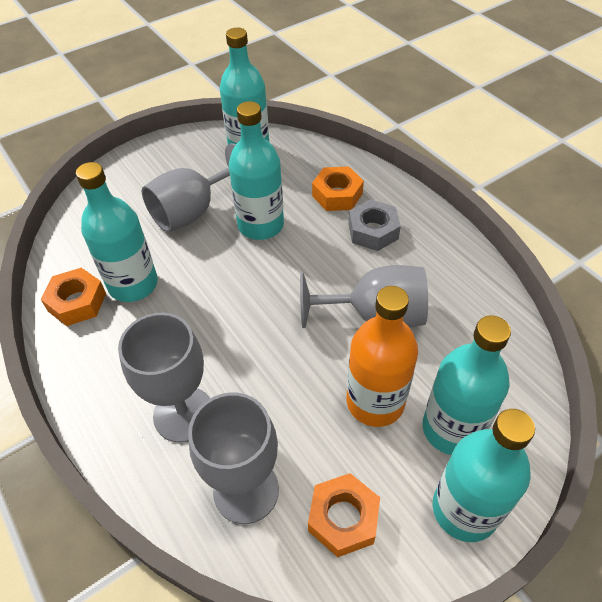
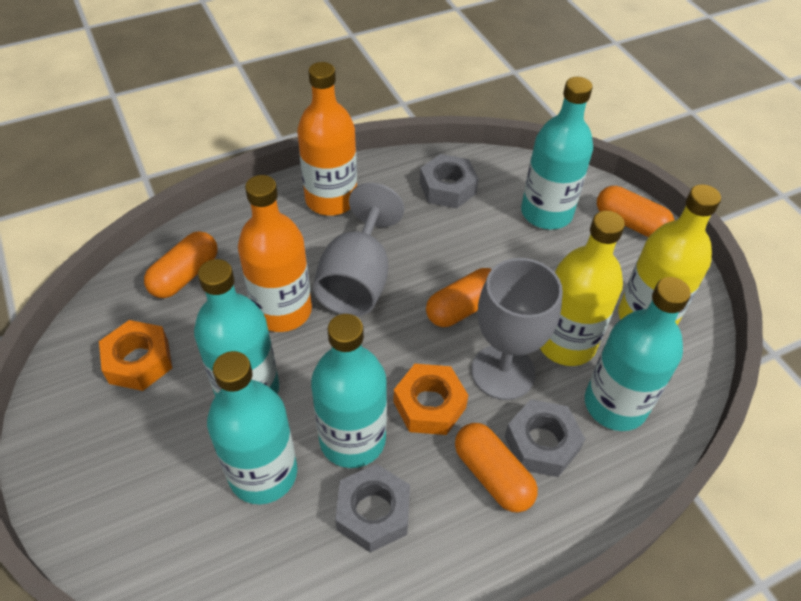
grey goblet: [118,313,210,443] [142,143,236,232] [188,392,279,524] [300,265,428,328] = 4 -> [313,183,404,316] [472,258,563,400] = 2
grey nut: [348,199,401,251] = 1 -> [335,464,410,553] [420,154,479,208] [505,399,585,477] = 3
orange bottle: [347,286,418,427] = 1 -> [238,175,312,332] [297,62,357,216] = 2
orange capsule: none = 0 -> [144,231,218,298] [426,268,492,327] [455,423,538,513] [597,186,674,237] = 4
orange nut: [41,268,106,326] [308,473,380,557] [312,166,364,211] = 3 -> [99,320,172,391] [393,364,468,435] = 2
yellow bottle: none = 0 -> [540,211,625,366] [618,184,721,326] = 2

